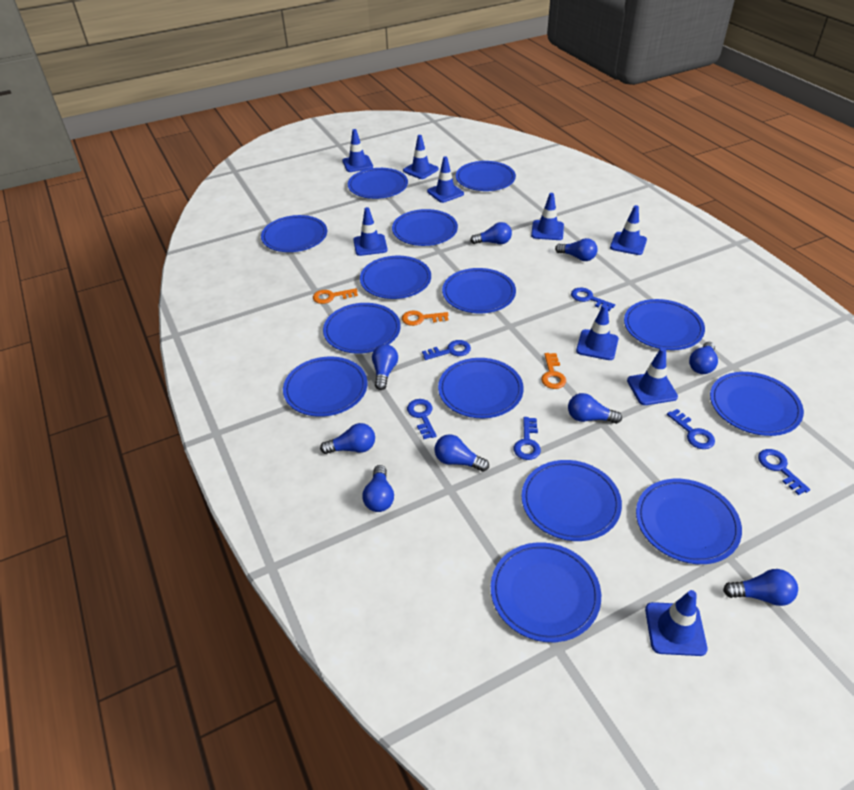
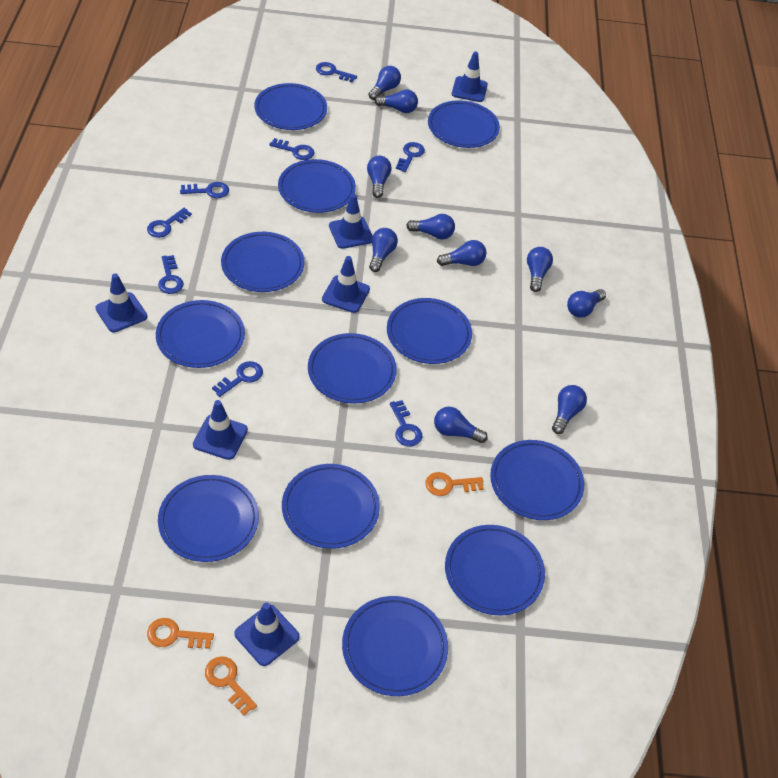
blue key: [407,399,437,439] [422,340,471,360] [514,417,541,460] [571,287,615,311] [667,409,715,449] [758,449,810,495] = 6 -> [147,208,192,238] [158,255,184,294] [180,182,229,198] [212,361,263,397] [269,138,315,160] [316,62,357,83] [390,400,422,447] [396,142,425,172] = 8
blue light bulb: [320,423,375,454] [362,465,394,512] [372,344,398,390] [435,434,489,472] [470,222,512,244] [555,238,598,261] [568,393,622,424] [689,342,718,374] [723,569,798,606] = 9 -> [367,156,391,198] [368,66,401,100] [369,228,398,272] [375,89,418,113] [406,214,455,239] [434,407,488,443] [437,240,486,266] [527,247,553,292] [552,385,587,434] [567,289,606,318] = 10
blue plate: [261,215,327,252] [283,356,368,417] [323,303,401,354] [348,168,408,199] [360,256,431,299] [392,209,458,246] [438,358,524,418] [442,268,516,313] [456,161,516,191] [491,542,601,642] [521,460,622,541] [624,299,705,350] [636,479,742,564] [710,372,804,436] = 14 -> [156,300,245,368] [158,475,259,562] [221,232,305,292] [254,83,327,130] [278,159,356,213] [282,464,380,549] [308,333,397,404] [342,596,448,696] [387,298,472,364] [428,100,500,148] [445,525,545,615] [490,440,584,520] = 12
blue traffic cone: [342,129,373,172] [353,207,388,256] [403,135,439,179] [427,156,464,203] [531,193,564,240] [576,305,619,360] [610,205,647,255] [627,348,678,405] [645,590,708,656] = 9 -> [95,273,148,332] [193,400,248,460] [234,602,300,666] [322,256,370,313] [329,194,372,249] [452,52,488,102] = 6

